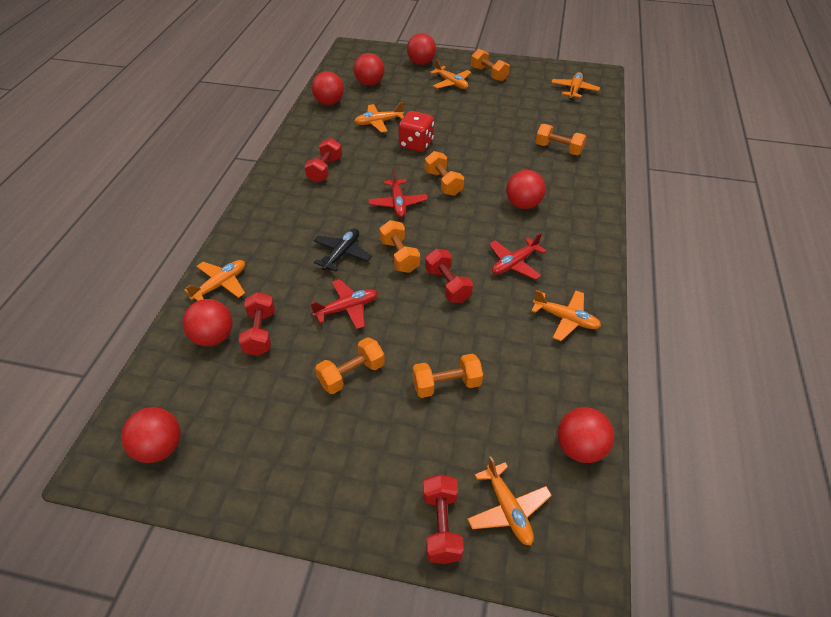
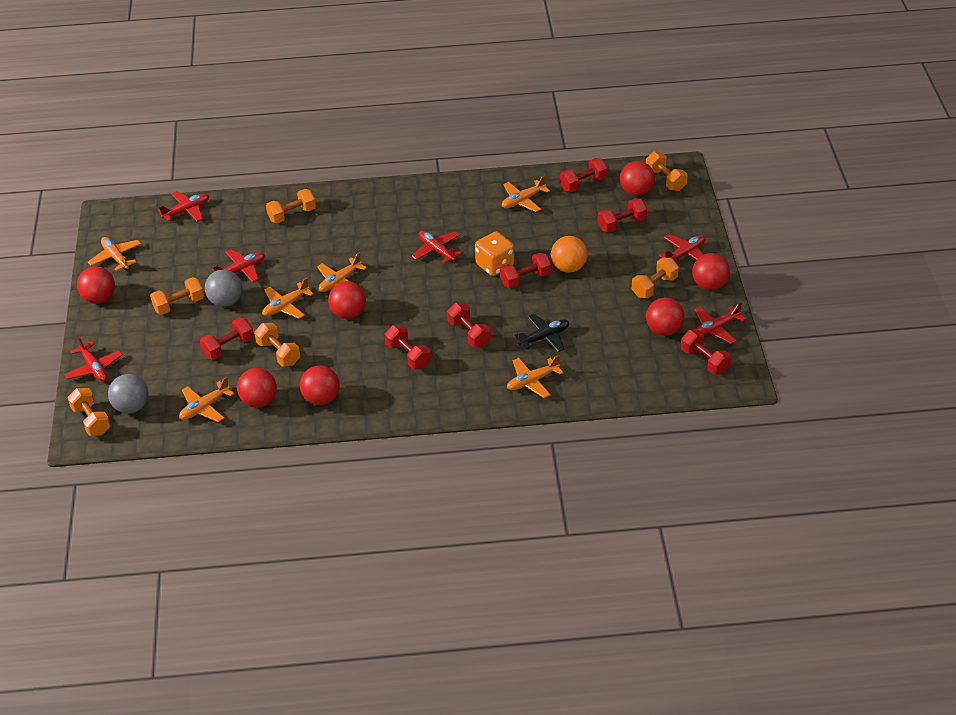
grey ball: none = 0 -> [108,374,148,414] [205,269,242,307] = 2
orange ball: none = 0 -> [551,236,588,273] = 1
orange dice: none = 0 -> [475,231,514,276] = 1
red dice: [398,111,434,152] = 1 -> none = 0
red dumbbell: [239,292,275,356] [304,138,342,183] [423,474,464,564] [425,249,473,303] = 4 -> [200,318,254,360] [385,325,431,369] [447,303,491,347] [500,253,551,289] [560,158,608,192] [597,198,647,233] [681,330,731,375] = 7
red plane: [310,279,378,329] [368,169,428,218] [489,233,547,280] = 3 -> [64,336,123,382] [158,191,209,222] [212,249,265,283] [412,231,462,263] [659,234,705,264] [694,302,746,344] = 6

